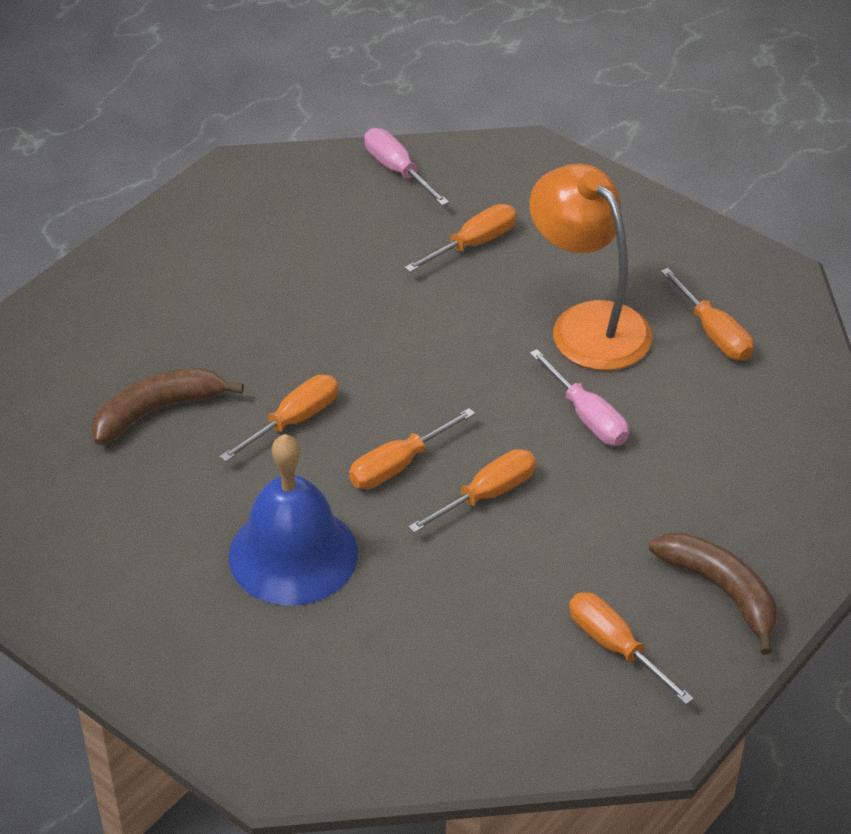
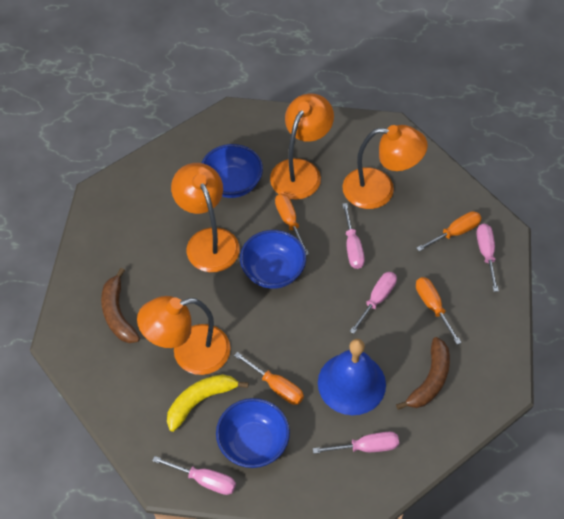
blue bowl: none = 0 -> [202,144,263,198] [216,398,290,468] [240,230,306,289] = 3
orange lamp: [530,164,652,370] = 1 -> [137,296,230,375] [171,163,240,272] [270,94,334,200] [342,125,428,209] = 4
orange screwdriver: [219,375,338,462] [349,408,475,489] [404,204,517,272] [408,449,536,533] [569,592,694,705] [661,268,753,360] = 6 -> [234,352,304,405] [275,194,309,255] [416,211,482,251] [416,277,462,345] = 4
pink screwdriver: [365,128,449,206] [530,349,629,446] = 2 -> [152,456,236,495] [313,432,399,454] [342,203,365,269] [350,272,397,334] [476,224,499,292] = 5
yellow banana: none = 0 -> [167,374,249,432] = 1

